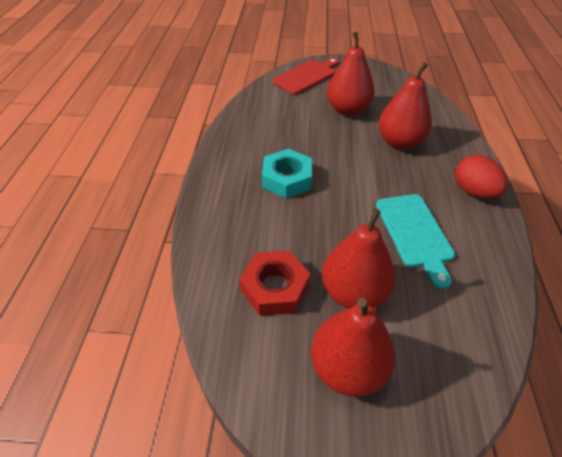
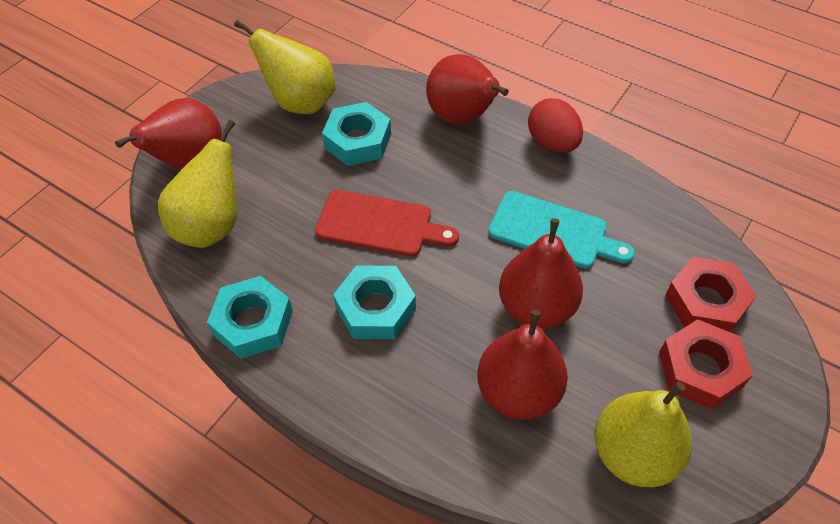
red nut: [239,251,310,316] = 1 -> [659,319,753,409] [665,257,756,332] = 2
turquoise nut: [262,149,312,198] = 1 -> [207,276,293,359] [322,102,391,166] [333,266,416,339] = 3
yellow pear: none = 0 -> [158,120,237,248] [234,20,335,114] [594,382,692,487] = 3

